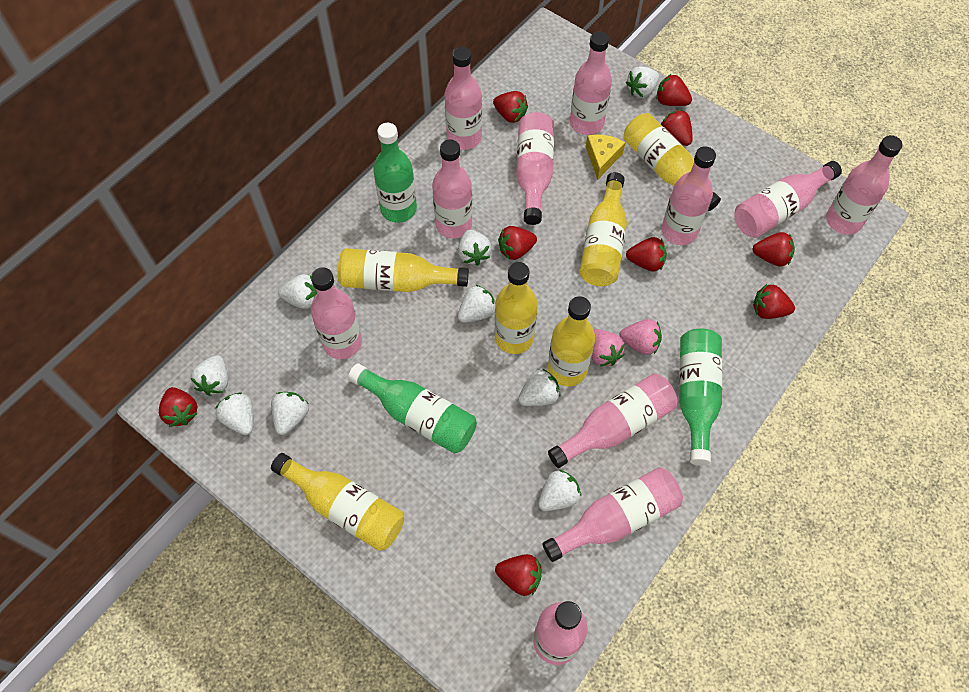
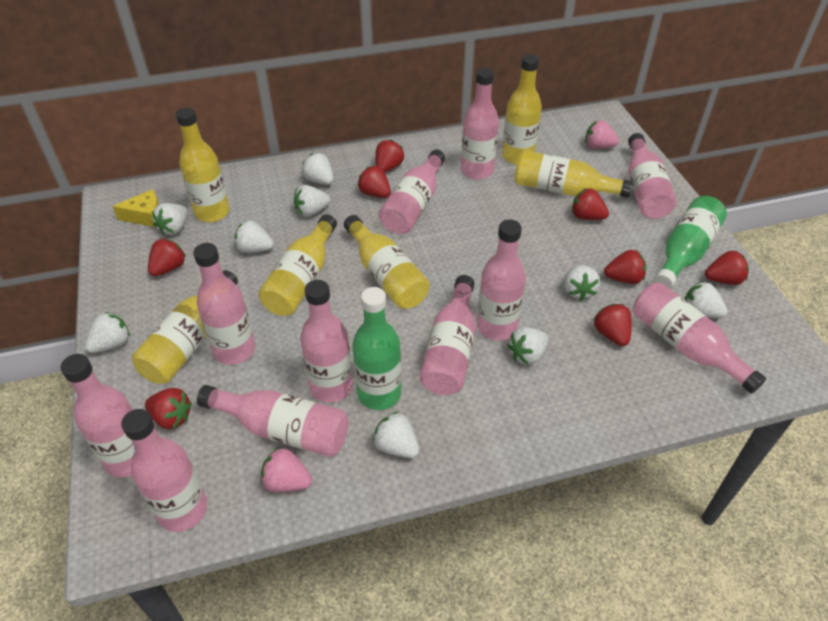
green bottle: [348,363,477,453] [373,123,417,223] [679,329,722,466] = 3 -> [352,287,401,410] [654,196,727,289] = 2
red strawberry: [159,387,198,427] [493,91,528,123] [495,554,542,596] [498,226,537,260] [626,237,667,271] [656,74,692,106] [661,110,693,146] [753,232,795,266] [753,284,795,319] = 9 -> [145,388,192,429] [148,239,186,276] [357,166,391,198] [376,140,404,172] [572,188,609,220] [593,304,632,346] [604,250,646,284] [705,251,749,285] = 8

